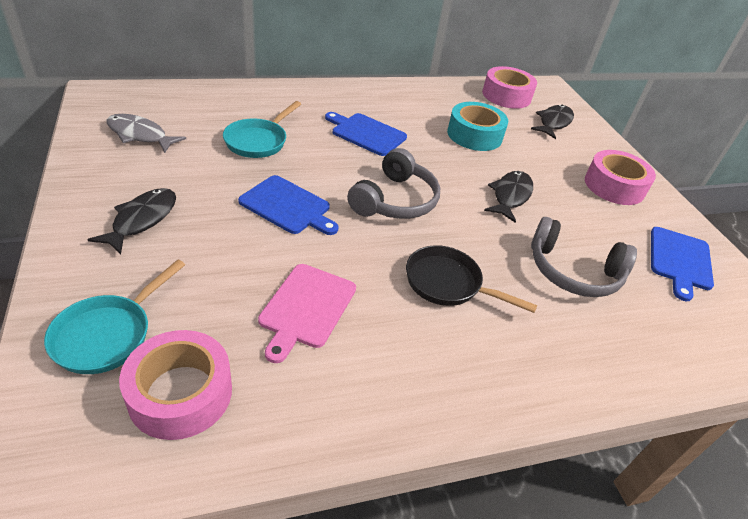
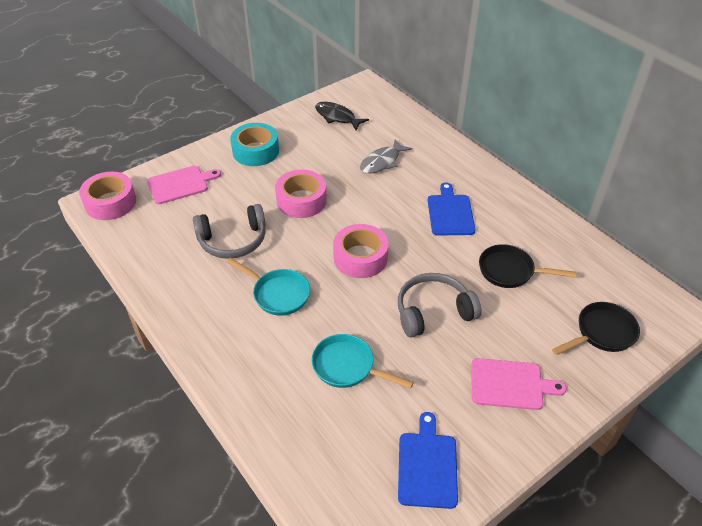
black fish: [87,188,176,255] [484,171,533,223] [531,105,574,139] = 3 -> [315,102,369,130] = 1
black pan: [406,245,537,313] = 1 -> [479,244,576,288] [552,302,640,355] = 2
blue cutting board: [238,175,339,235] [325,112,407,156] [651,227,714,302] = 3 -> [398,412,458,509] [428,183,475,235] = 2
pink cutting board: [258,264,356,363] = 1 -> [147,166,221,204] [471,358,567,410] = 2

